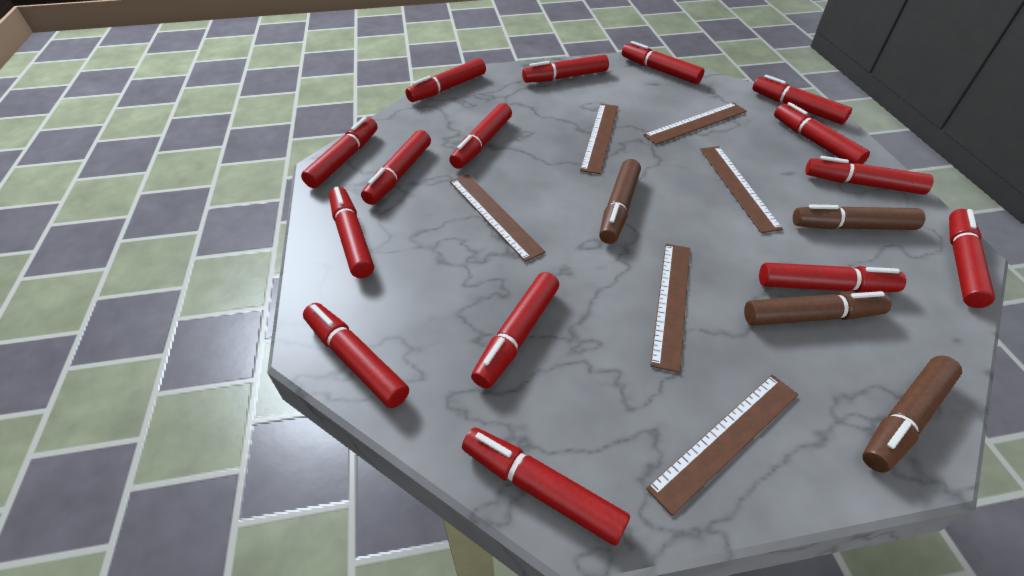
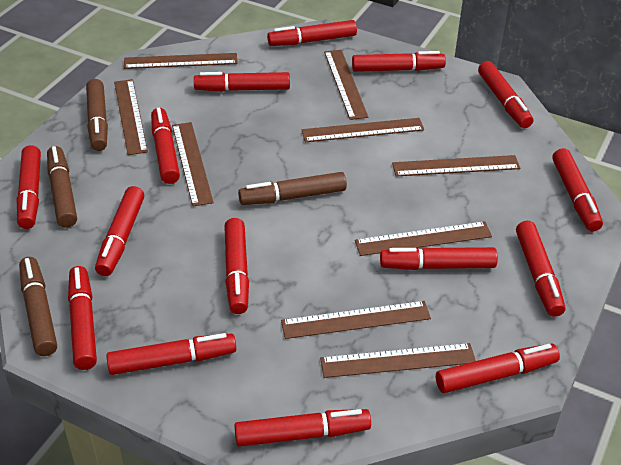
brown ruler: [450,174,545,262] [580,104,618,174] [644,103,747,145] [646,375,798,516] [650,244,690,373] [700,146,783,233] = 6 -> [114,79,148,155] [124,53,238,69] [172,122,214,206] [281,301,431,339] [302,118,424,142] [320,343,476,378] [324,50,368,120] [355,221,492,256] [392,155,520,177] = 9

